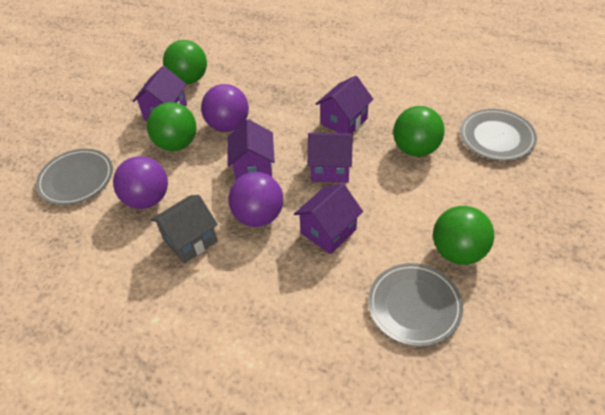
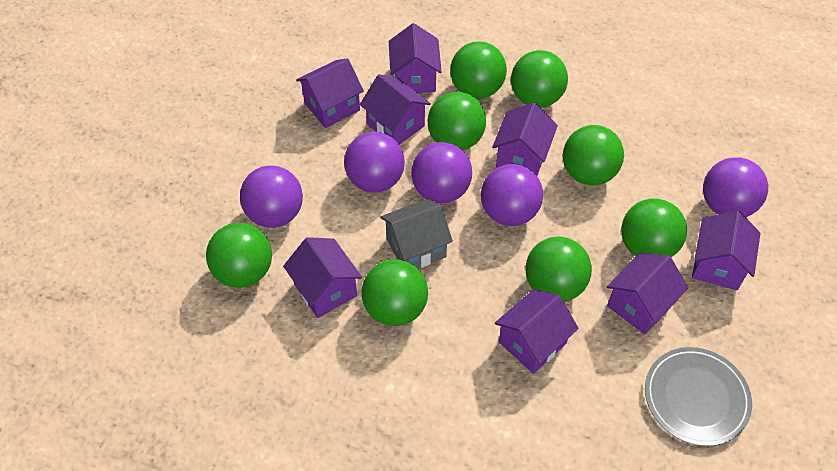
green ball: [147,102,196,151] [163,40,207,84] [393,106,445,157] [433,206,494,265] = 4 -> [206,223,272,288] [361,259,428,326] [428,92,486,150] [450,41,507,99] [511,50,568,108] [525,237,592,302] [563,125,624,186] [621,199,687,257] = 8
grey plate: [36,149,113,205] [368,263,463,347] [460,109,537,161] = 3 -> [645,347,752,446] = 1
purple ball: [113,156,168,209] [201,84,249,132] [228,172,283,227] = 3 -> [240,165,303,228] [344,132,405,193] [411,142,472,203] [481,164,543,226] [703,157,768,217] = 5
purple house: [132,66,187,120] [227,119,275,180] [294,184,363,254] [307,133,353,183] [316,76,374,133] = 5 -> [283,237,362,318] [296,58,364,128] [360,74,431,145] [389,23,442,93] [492,102,558,176] [495,289,579,374] [607,253,688,335] [692,210,761,290] = 8

